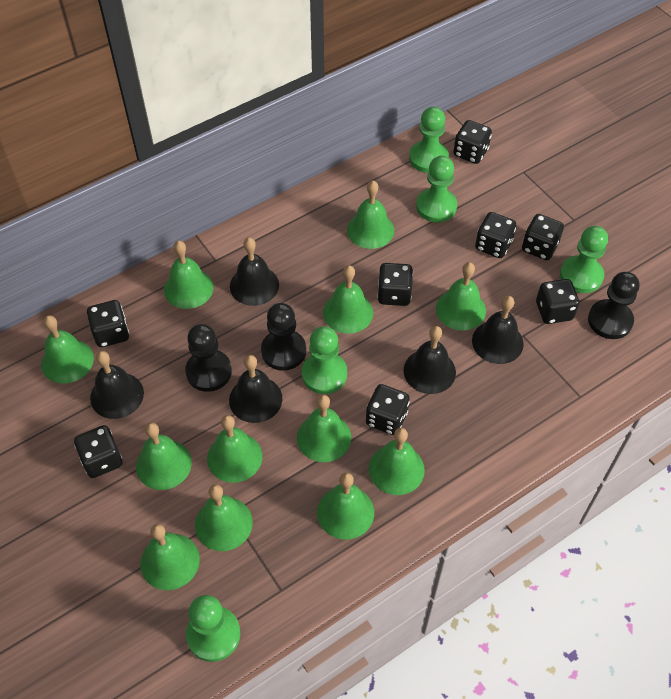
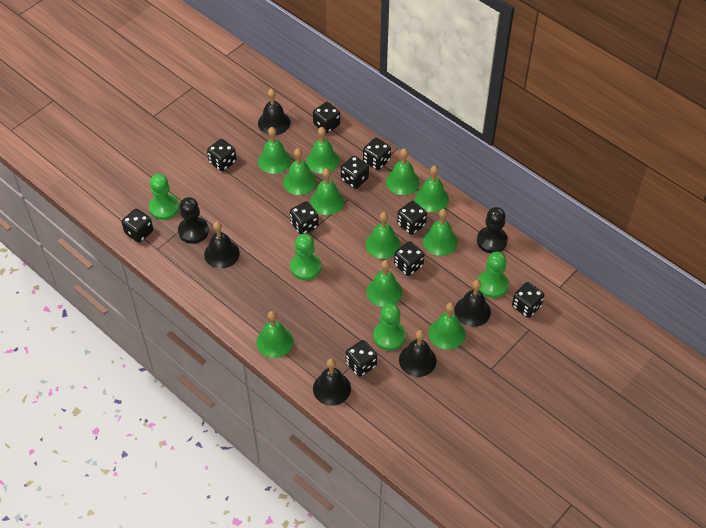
black dice: [74,425,123,478] [87,300,129,347] [366,384,410,435] [377,263,413,306] [453,120,492,164] [475,212,516,258] [522,214,564,260] [536,279,579,324] = 8 -> [122,209,153,243] [207,139,236,171] [290,201,319,235] [313,102,340,134] [341,156,369,189] [346,340,377,377] [363,138,391,170] [394,241,425,276] [397,201,427,235] [512,282,545,318] = 10
black pawn: [185,324,232,392] [261,303,306,371] [588,272,639,339] = 3 -> [178,197,209,244] [477,207,508,253] = 2
green bell: [41,315,94,384] [136,423,192,490] [140,524,200,590] [164,241,214,309] [195,484,253,551] [207,415,262,483] [297,395,351,462] [317,473,374,539] [323,265,373,334] [347,181,394,249] [369,428,425,495] [436,262,486,331] = 12 -> [256,311,293,358] [258,127,291,174] [283,148,317,195] [306,127,339,174] [310,168,344,215] [365,212,400,259] [366,260,403,307] [386,148,420,195] [415,165,449,212] [423,209,458,256] [429,303,466,350] = 11
green pawn: [186,595,240,662] [302,326,347,394] [409,107,449,173] [416,156,457,222] [560,226,608,293] = 5 -> [149,174,179,220] [290,234,321,280] [373,304,406,351] [478,251,509,298] = 4

